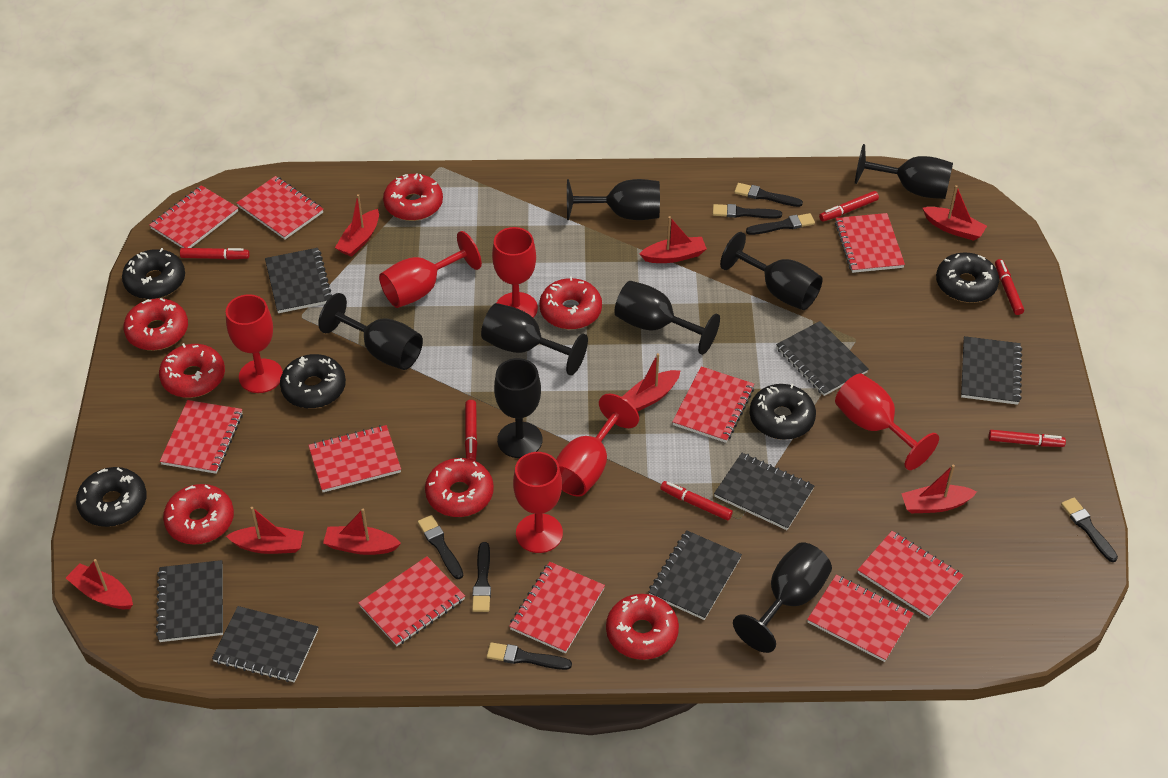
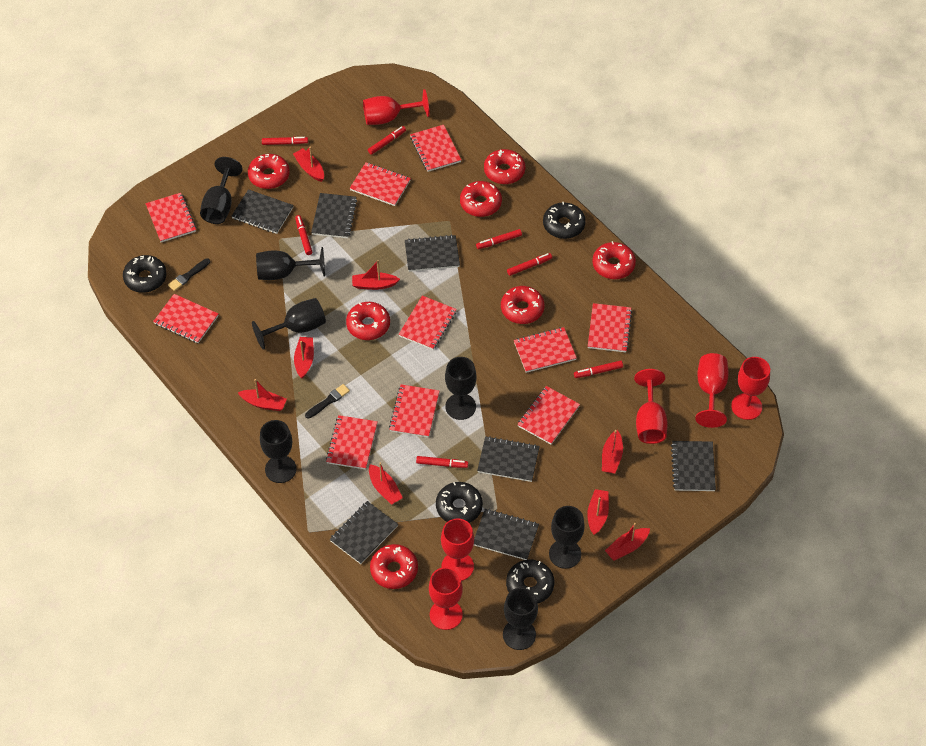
black brush: [418,515,463,579] [472,542,491,612] [487,642,572,670] [713,204,782,219] [734,183,803,207] [746,213,815,235] [1061,498,1118,562] = 7 -> [168,258,210,291] [305,384,350,419] = 2
black donut: [76,467,147,527] [122,248,185,299] [280,354,346,409] [750,384,816,440] [936,252,999,303] = 5 -> [123,255,167,293] [436,482,483,523] [506,560,554,604] [543,202,586,239] = 4
black goblet: [318,293,423,370] [481,303,588,376] [494,358,542,458] [567,179,660,220] [614,281,720,355] [720,232,823,310] [733,542,832,653] [855,144,953,199] = 8 -> [200,157,243,224] [252,298,326,350] [256,247,325,280] [260,420,297,483] [445,357,477,420] [503,587,538,650] [549,506,585,569] = 7
red marker: [180,248,250,260] [465,400,477,461] [660,481,733,520] [819,191,879,222] [989,430,1066,447] [995,259,1024,315] = 6 -> [262,137,308,145] [295,215,312,255] [368,126,406,155] [416,456,468,468] [476,229,522,249] [507,253,552,276] [574,361,623,378] = 7

